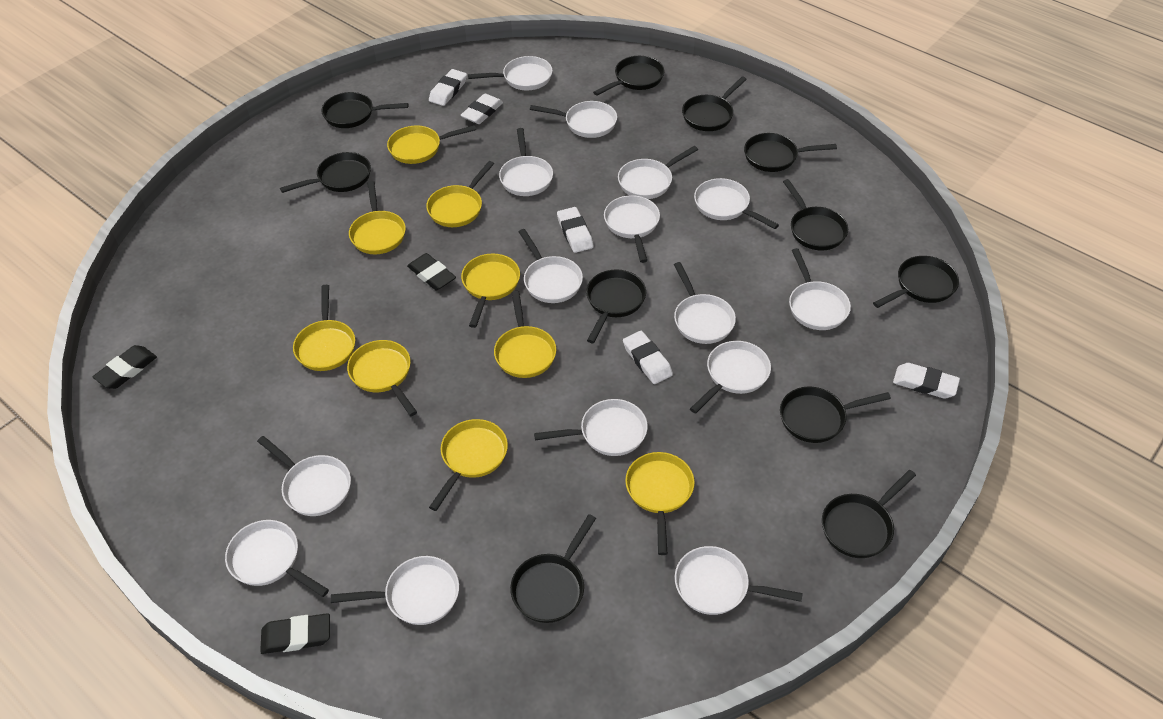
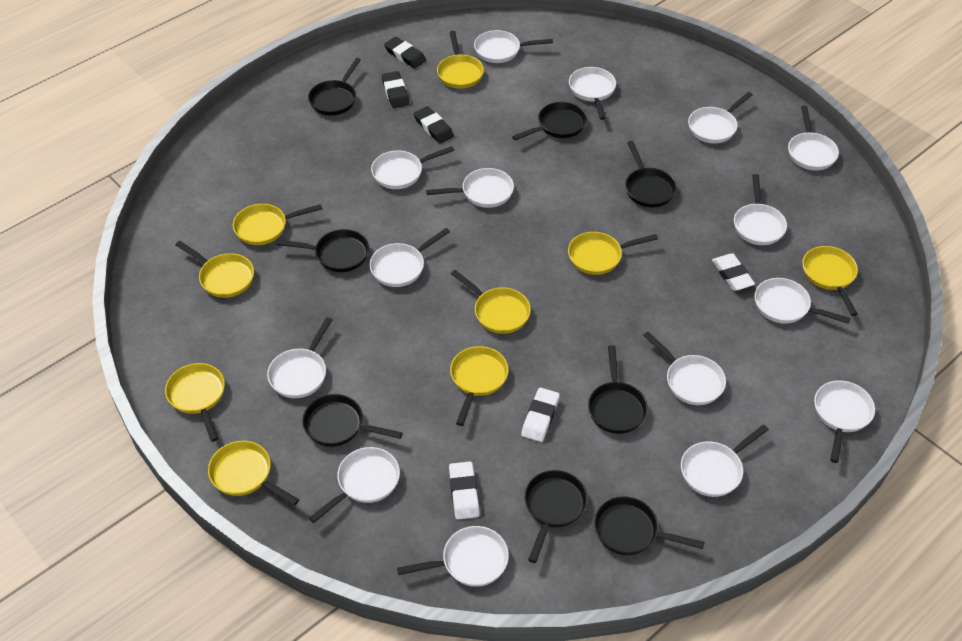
black pan: [280,152,371,193] [321,92,409,128] [510,514,596,623] [586,269,646,343] [593,56,664,96] [682,77,747,131] [744,133,837,172] [780,387,891,443] [783,179,848,250] [822,470,916,558] [873,256,959,308] = 11 -> [277,229,369,272] [302,394,403,447] [308,58,361,115] [512,102,587,140] [524,470,588,563] [588,345,648,434] [594,496,705,555] [625,141,677,207] = 8
white eraser: [429,69,467,106] [460,94,503,124] [557,207,593,253] [623,331,673,384] [893,363,960,399] = 5 -> [449,461,480,519] [521,388,560,442] [712,253,755,291] = 3

